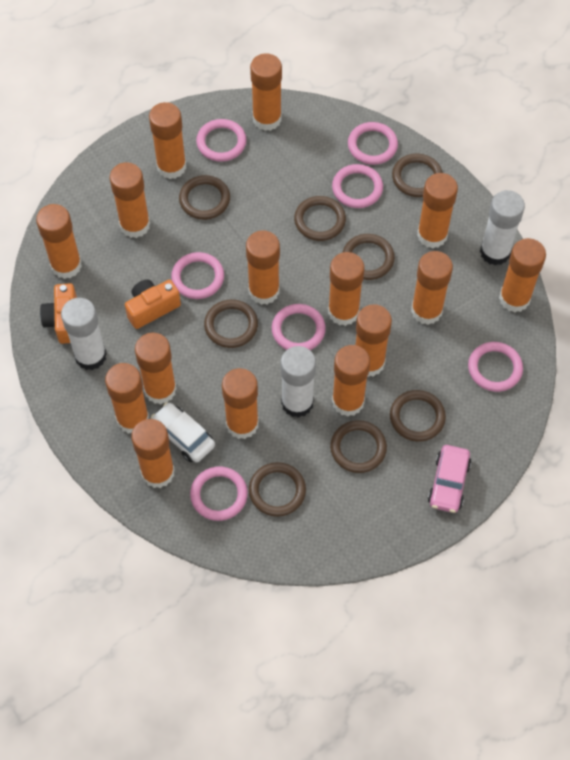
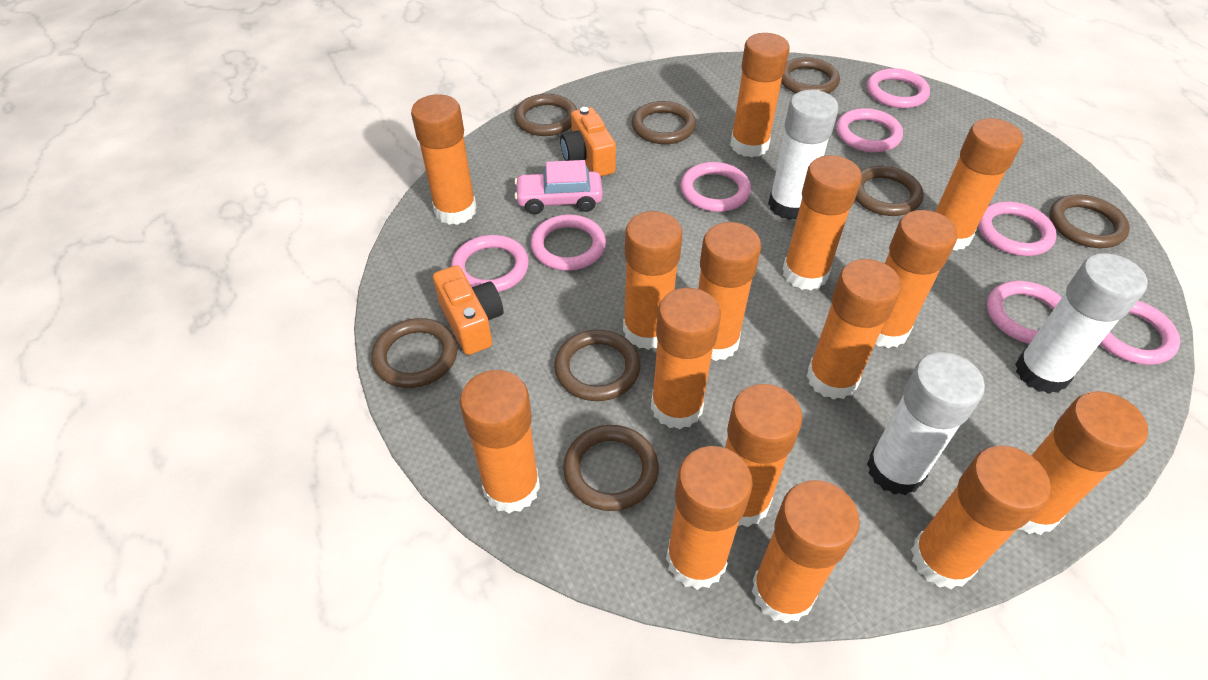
pink ring: [171,252,224,299] [190,467,248,521] [196,119,247,162] [272,304,326,350] [332,164,383,208] [348,122,398,165] [468,342,523,392] = 7 -> [451,235,529,292] [531,214,606,271] [680,162,751,212] [836,108,903,152] [867,68,930,108] [978,202,1057,256] [987,281,1062,344] [1100,301,1180,365] = 8
white car: [151,402,215,463] = 1 -> none = 0

